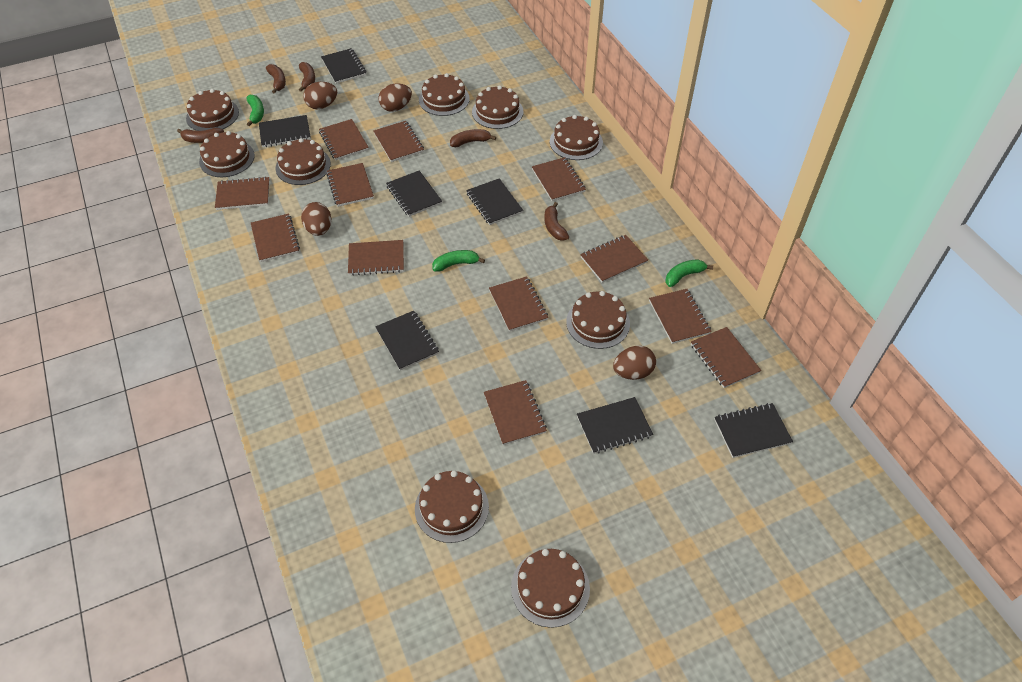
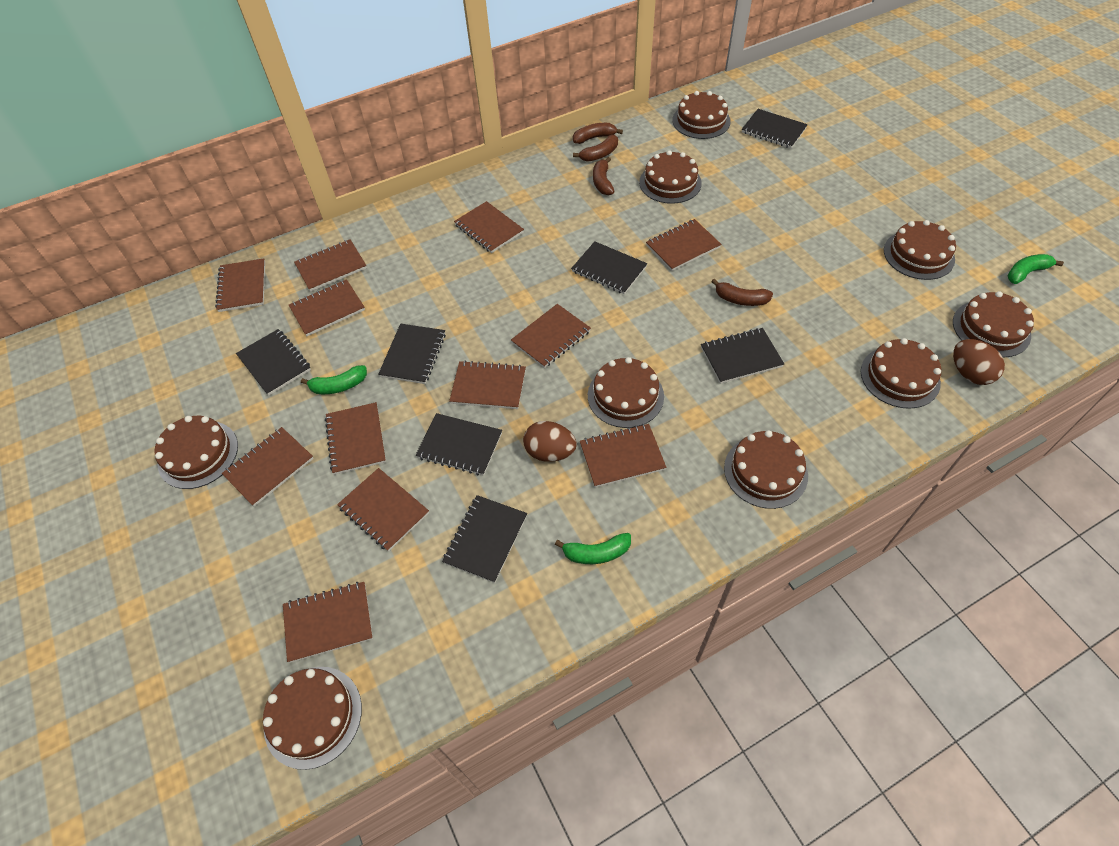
brown banana: [177,128,224,143] [266,64,286,94] [299,62,315,92] [450,129,496,147] [544,202,569,241] = 5 -> [573,123,623,144] [573,135,618,162] [593,157,615,195] [711,279,773,306] = 4
brown egg: [301,202,331,236] [303,82,337,109] [379,84,412,112] [613,346,656,380] = 4 -> [523,421,577,462] [953,339,1005,385] = 2

